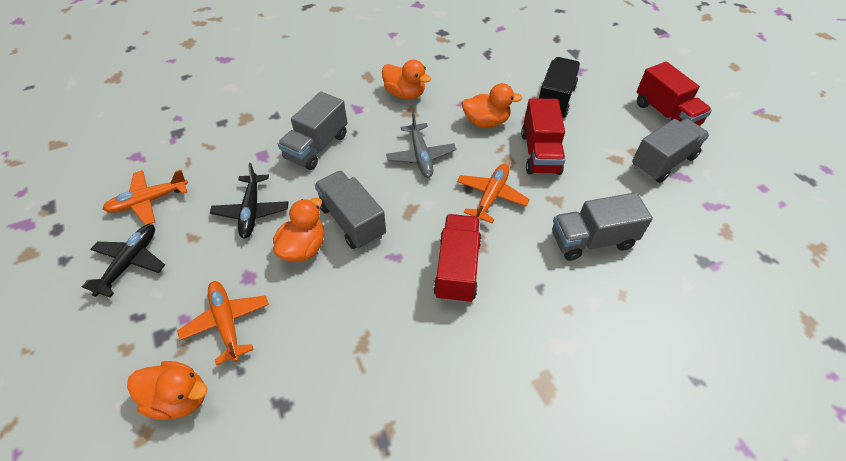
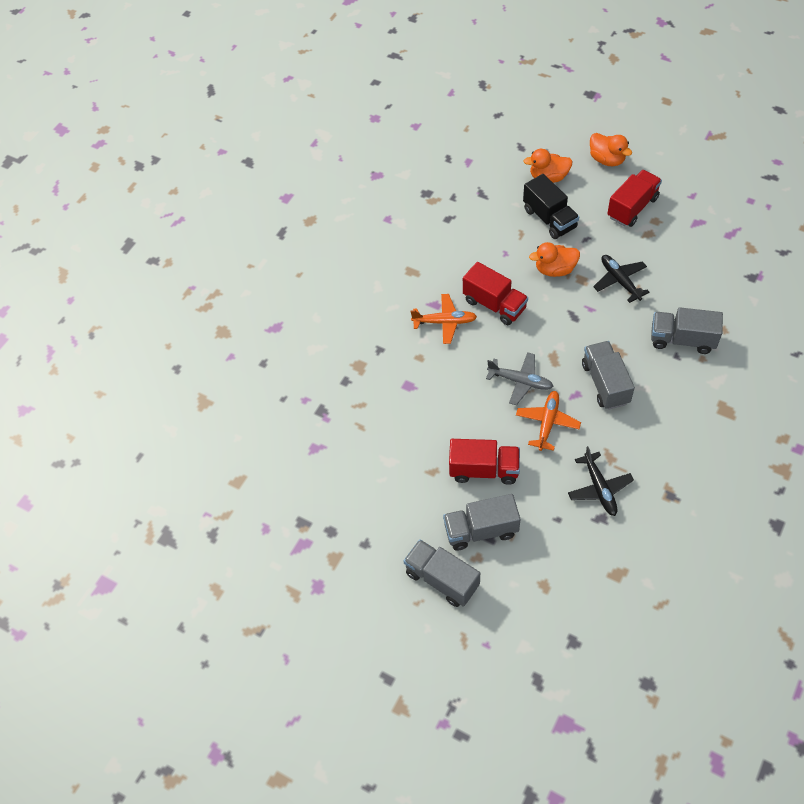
orange duck: [127,361,208,420] [273,198,324,262] [382,60,431,99] [462,83,523,127] = 4 -> [523,149,573,183] [529,242,580,277] [590,133,632,166] = 3
orange plane: [102,170,188,225] [177,281,269,365] [457,164,530,223] = 3 -> [411,294,477,344] [516,391,581,451] = 2

